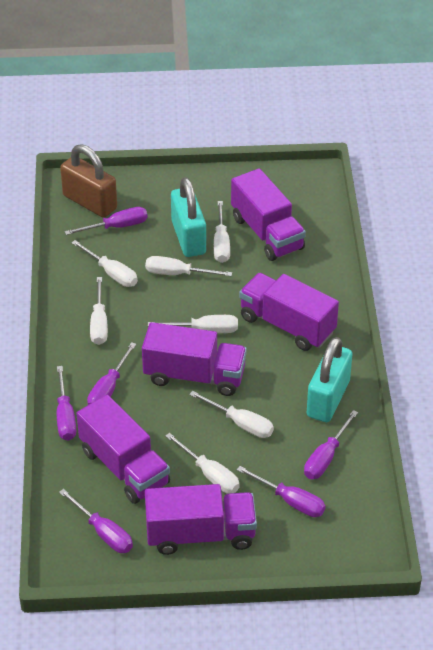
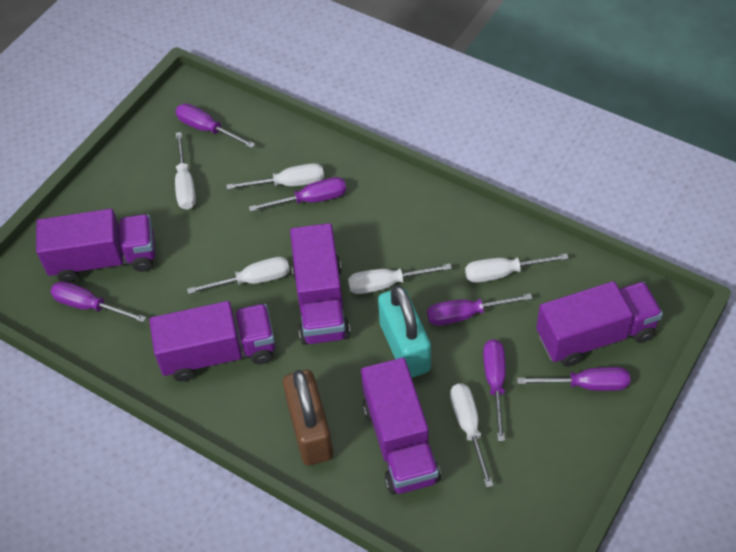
turquoise padlock: [171,177,206,257] [307,337,352,422] = 2 -> [378,285,431,378] = 1
white screwdriver: [71,240,138,287] [90,277,108,345] [145,256,232,276] [148,315,238,333] [165,433,240,494] [189,391,274,438] [214,201,230,263] = 7 -> [175,132,196,210] [187,257,290,294] [226,163,324,190] [348,264,452,294] [450,383,493,488] [465,253,569,283] = 6

